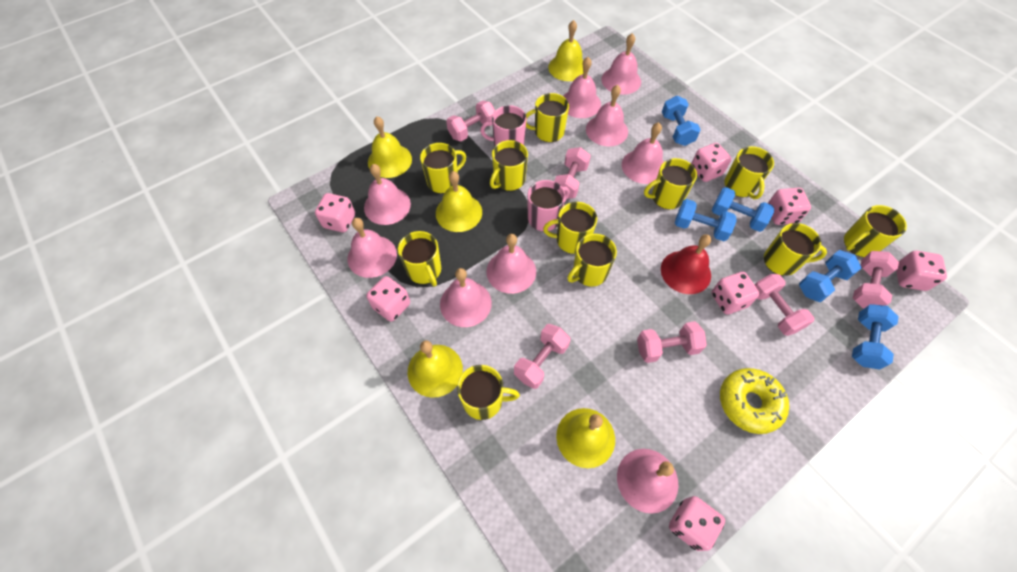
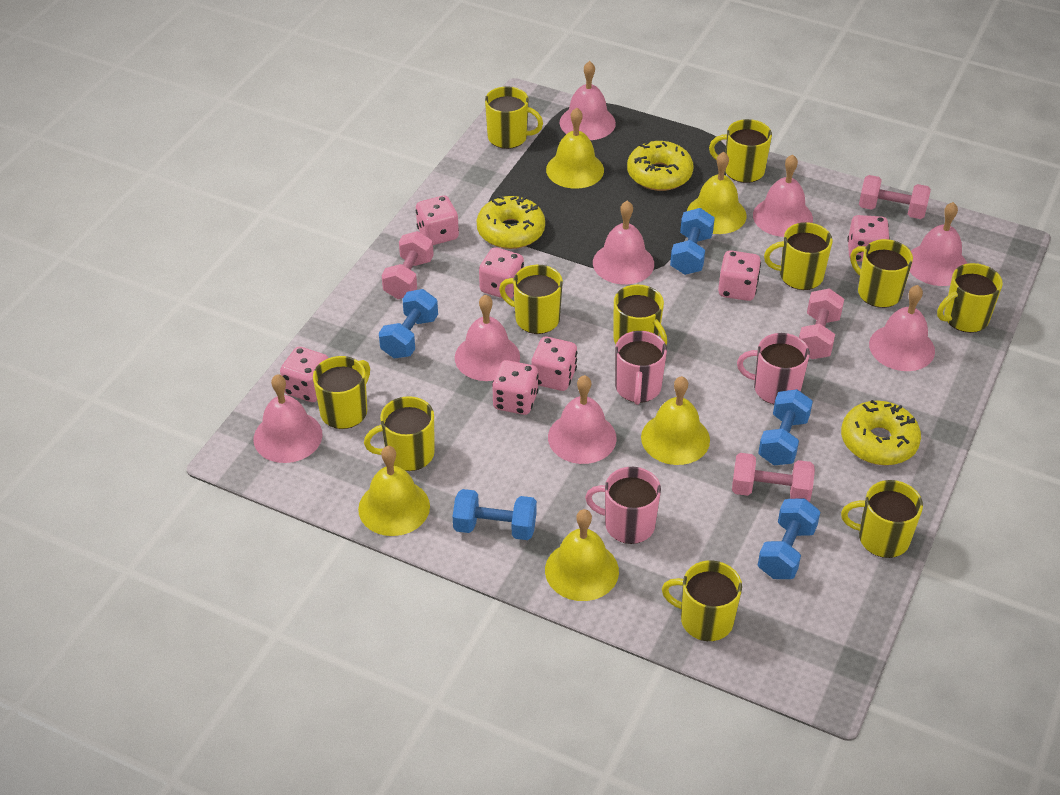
pink bell: [347,218,397,278] [364,164,411,225] [440,268,492,327] [486,234,536,294] [563,57,601,118] [586,85,628,146] [601,33,641,95] [617,449,678,514] [622,122,664,184] = 9 -> [253,374,322,463] [455,294,520,381] [548,375,617,464] [559,61,616,140] [593,201,654,285] [753,154,813,237] [869,285,935,371] [910,202,967,286] = 8
pink dumbbell: [446,101,495,141] [514,324,571,389] [554,147,591,199] [637,321,707,363] [755,274,814,336] [853,251,899,308] = 6 -> [382,231,434,299] [732,453,815,501] [799,288,844,359] [859,175,931,219] = 4
pink mug: [480,105,527,146] [527,180,570,232] = 2 -> [585,467,661,544] [615,331,667,405] [737,333,810,404] = 3
red bell: [661,234,711,294] = 1 -> none = 0
yellow donut: [720,368,789,434] = 1 -> [477,196,545,249] [627,141,694,191] [841,400,921,465] = 3

